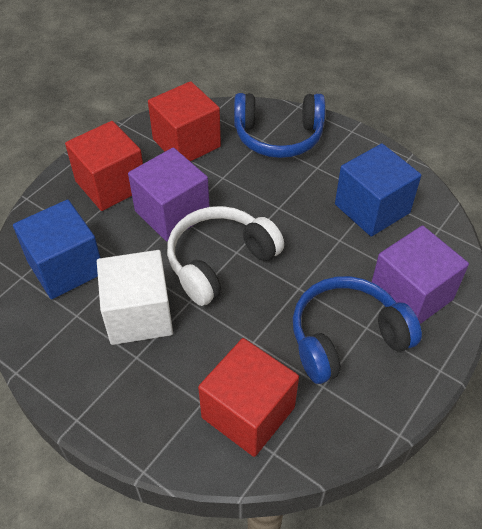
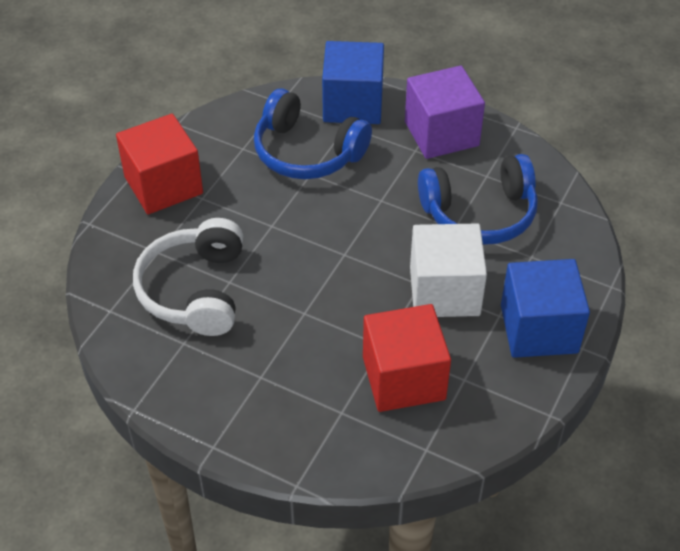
purple cube: [128,147,210,242] [372,225,469,324] = 2 -> [405,66,485,159] = 1
red cube: [65,121,143,211] [148,81,221,161] [198,338,299,457] = 3 -> [116,114,203,214] [363,304,451,412] = 2

